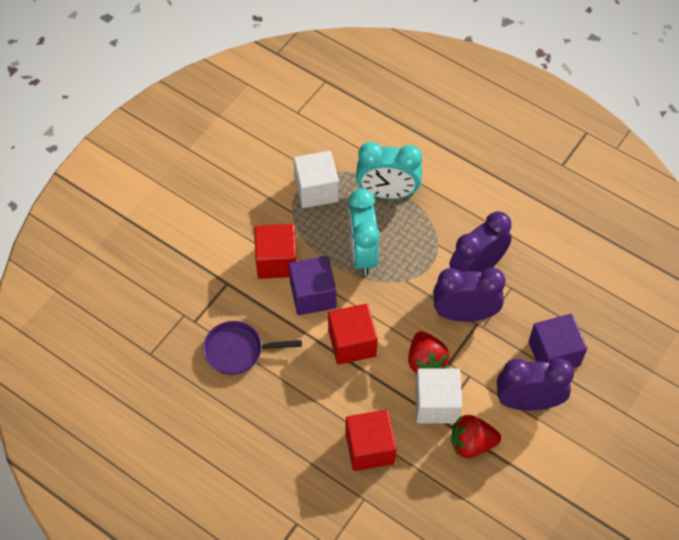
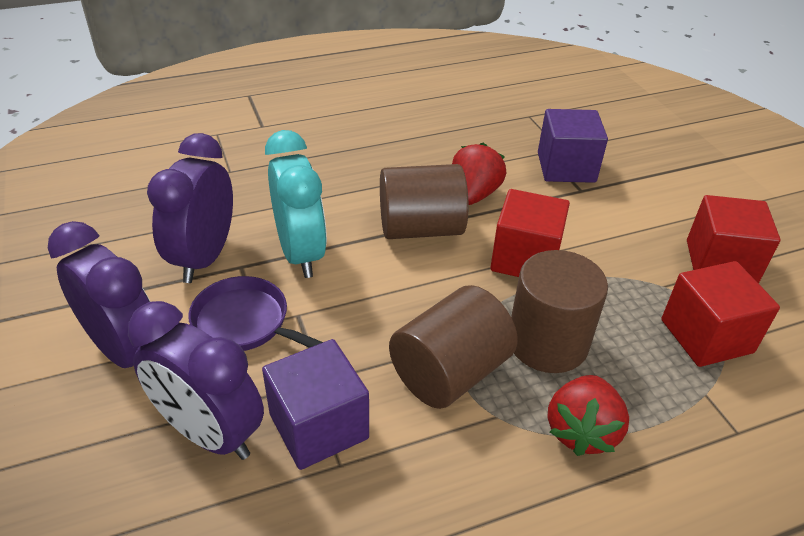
brown cylinder: none = 0 -> [380,164,468,239] [389,285,518,409] [511,250,608,373] = 3
turquoise clock: [348,189,380,275] [356,142,422,199] = 2 -> [265,130,327,278] = 1
white cube: [294,151,339,208] [415,368,462,423] = 2 -> none = 0

